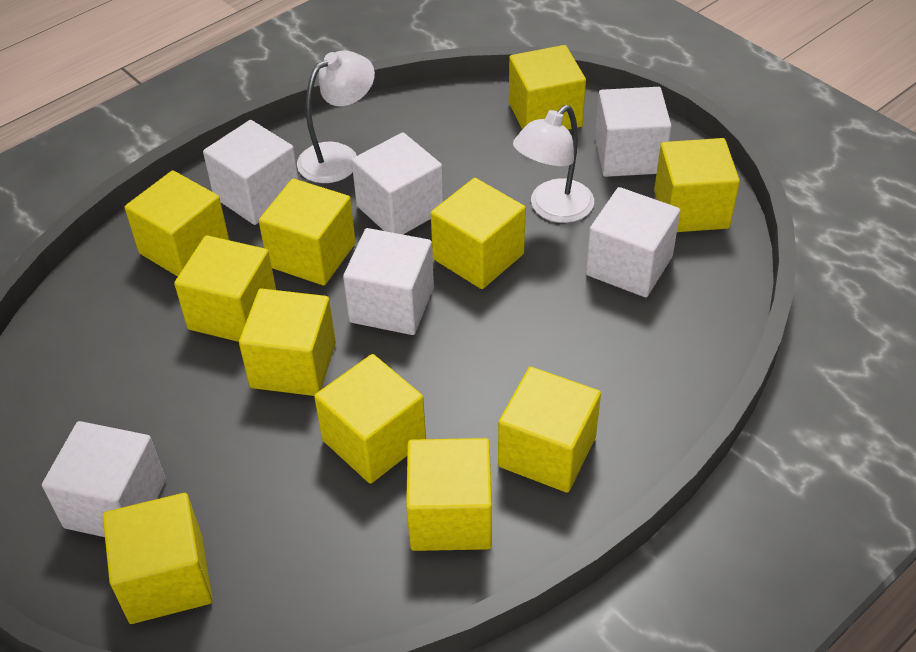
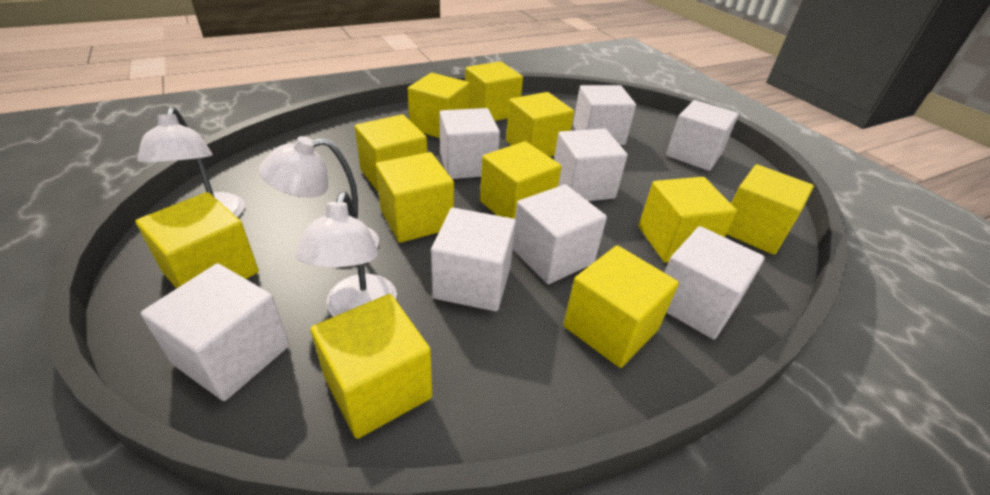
white cube: [42,421,166,537] [203,120,299,225] [343,228,434,335] [352,132,444,234] [586,187,680,297] [595,87,672,177] = 6 -> [141,263,289,401] [431,208,516,311] [440,108,500,179] [513,184,607,284] [554,129,628,201] [573,85,636,145] [664,226,765,339] [666,100,739,171] = 8
white lamp: [297,50,375,183] [513,105,594,223] = 2 -> [137,107,245,218] [259,136,379,248] [296,191,397,317] = 3

